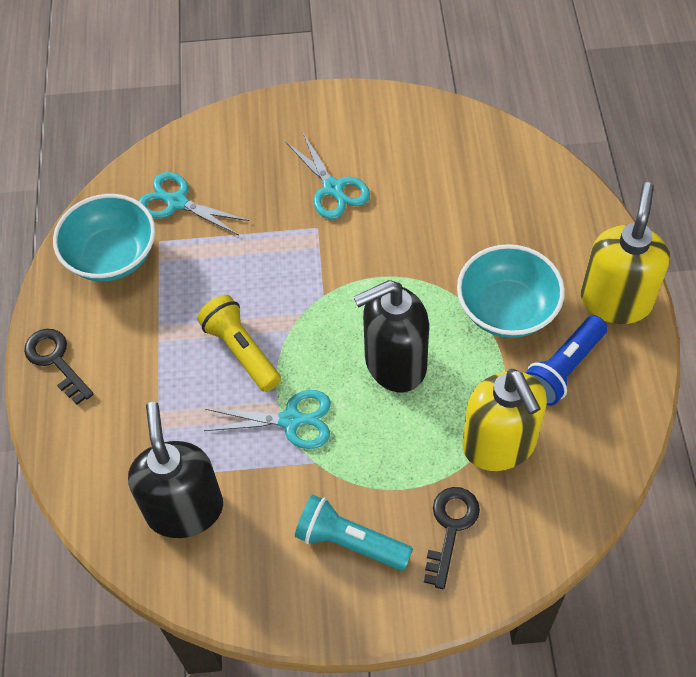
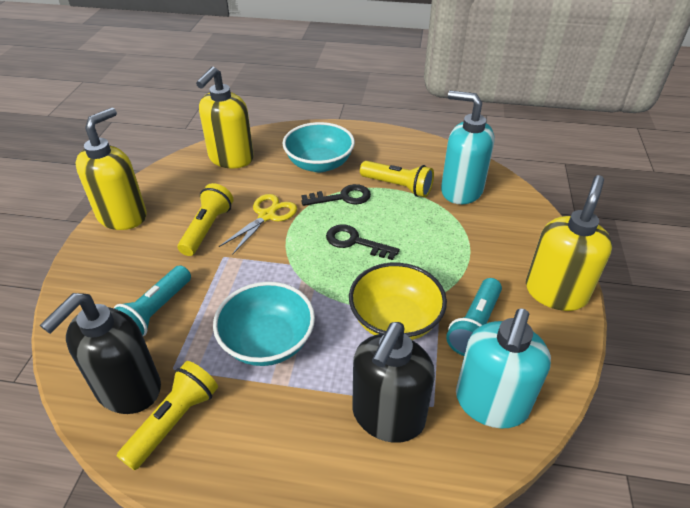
blue flashlight: [525,315,607,406] = 1 -> none = 0
turquoise flashlight: [295,494,413,571] = 1 -> [114,265,191,336] [446,278,502,356] = 2
turquoise scissors: [139,172,249,235] [204,390,331,449] [286,133,370,219] = 3 -> none = 0
turquoise soap dispenser: none = 0 -> [441,91,494,204] [456,308,551,429] = 2
yellow bowl: none = 0 -> [349,263,447,340] = 1
yellow flashlight: [197,295,281,392] = 1 -> [117,361,218,470] [178,183,233,256] [360,161,434,197] = 3
yellow scissors: none = 0 -> [219,194,297,255] = 1
yellow soap dispenser: [462,369,547,471] [581,182,670,324] = 2 -> [76,107,147,230] [196,67,254,168] [526,175,612,311] = 3

